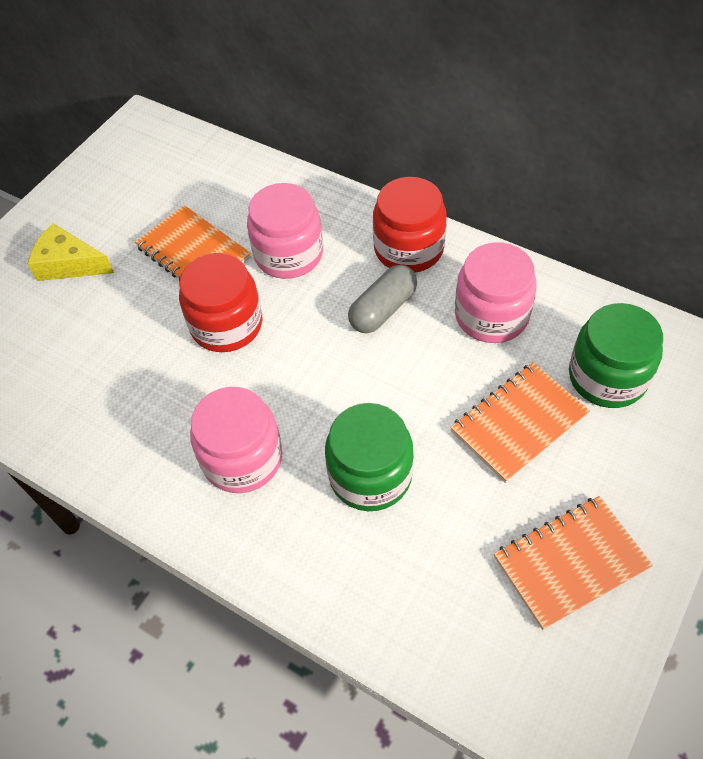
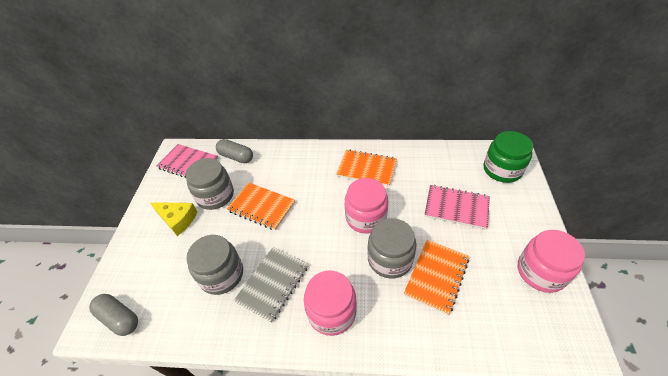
green jar: [325,403,414,511] [569,303,663,408] = 2 -> [484,131,533,183] = 1
grey capsule: [348,265,417,333] = 1 -> [89,294,138,336] [216,139,253,163] = 2
grey jar: none = 0 -> [185,158,234,210] [186,235,243,295] [367,218,417,279] = 3
grey notebook: none = 0 -> [234,247,308,323] = 1
pink notebook: none = 0 -> [156,144,219,178] [424,185,490,229] = 2
red jar: [179,253,262,352] [373,177,447,273] = 2 -> none = 0

